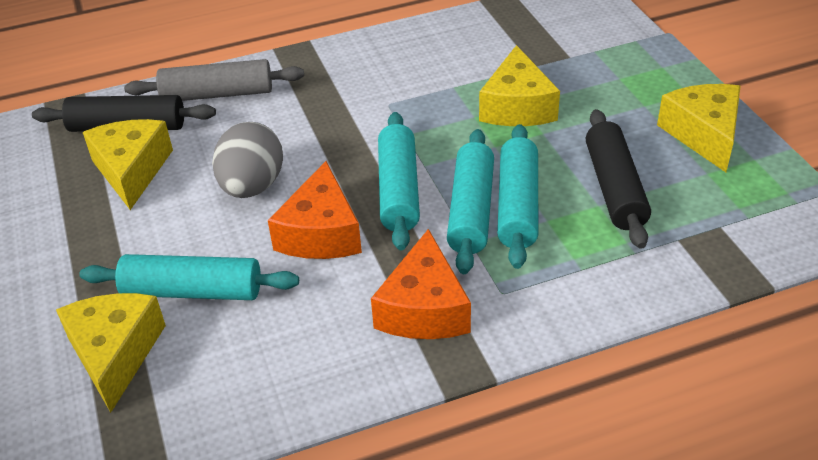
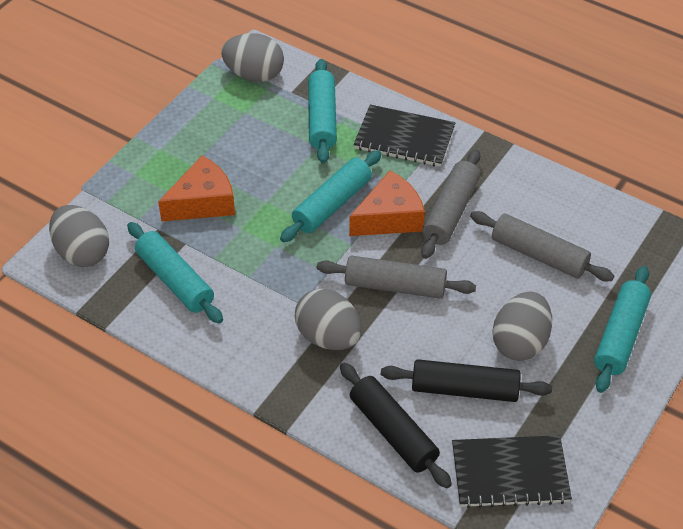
black notebook: none = 0 -> [354,105,455,167] [452,435,572,508] = 2
grey egg: [212,122,283,198] = 1 -> [49,205,109,267] [221,33,284,82] [295,289,362,350] [492,291,552,361] = 4
grey rolling pin: [124,59,304,101] = 1 -> [317,255,476,299] [421,150,480,259] [470,211,614,281] = 3
yellow cheese: [56,293,166,413] [83,119,173,210] [479,45,560,126] [657,84,741,172] = 4 -> none = 0

